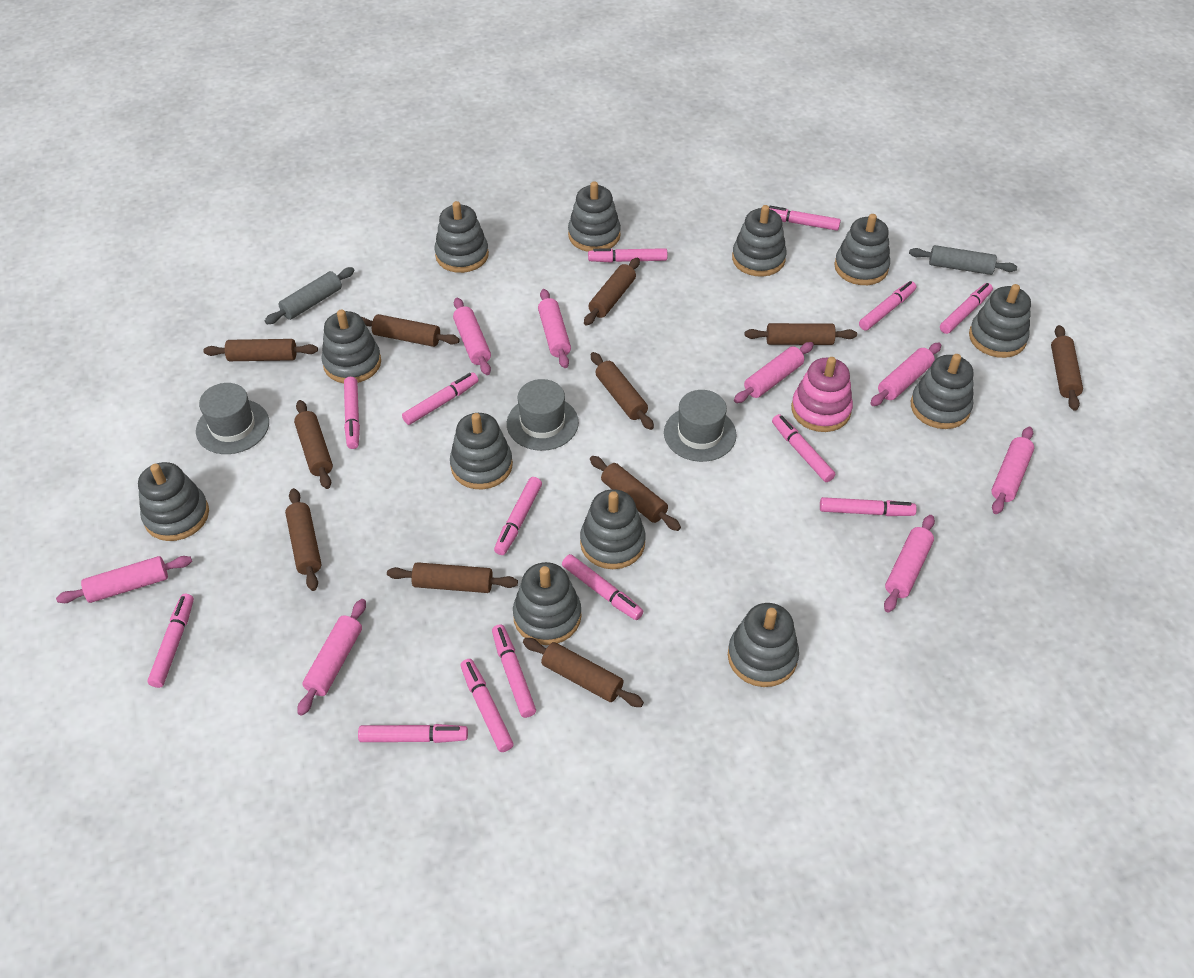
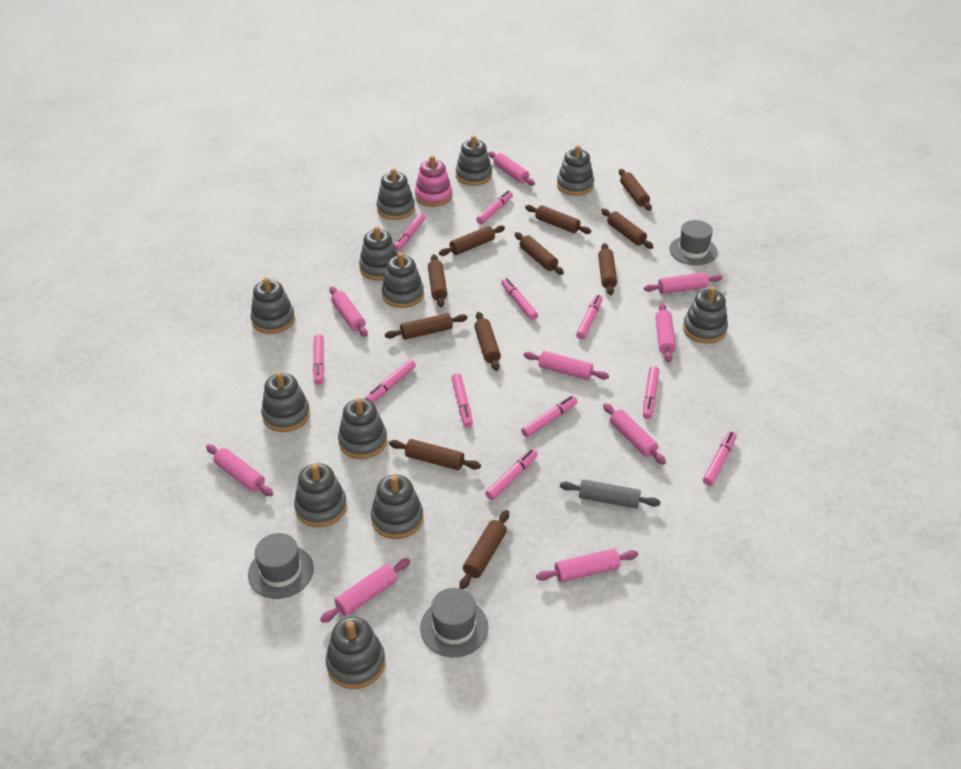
grey rolling pin: [265,267,355,324] [909,245,1017,275] = 2 -> [560,479,660,509] = 1
pink marker: [147,594,194,688] [344,377,360,449] [358,724,468,743] [402,373,479,425] [460,659,514,752] [492,624,536,718] [494,477,542,555] [562,554,643,620] [588,248,667,263] [769,206,841,231] [772,414,835,482] [820,497,917,516] [859,281,916,330] [940,283,993,334] = 14 -> [313,334,324,385] [365,359,416,402] [395,213,425,251] [452,373,473,427] [476,191,513,224] [485,449,538,500] [501,278,538,320] [521,396,577,437] [576,295,602,339] [643,366,659,419] [703,431,736,486] = 11
pink rolling pin: [56,556,192,603] [297,599,366,716] [453,298,491,375] [538,289,571,368] [734,342,814,403] [870,343,941,406] [884,515,935,612] [991,427,1034,514] = 8 -> [206,444,273,496] [320,558,410,623] [329,286,368,337] [488,151,535,186] [523,351,609,380] [536,549,638,582] [603,403,666,465] [644,272,722,294] [655,303,676,362] = 9

